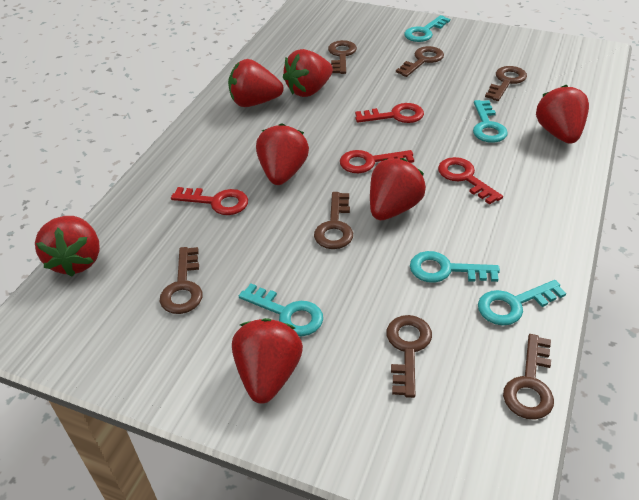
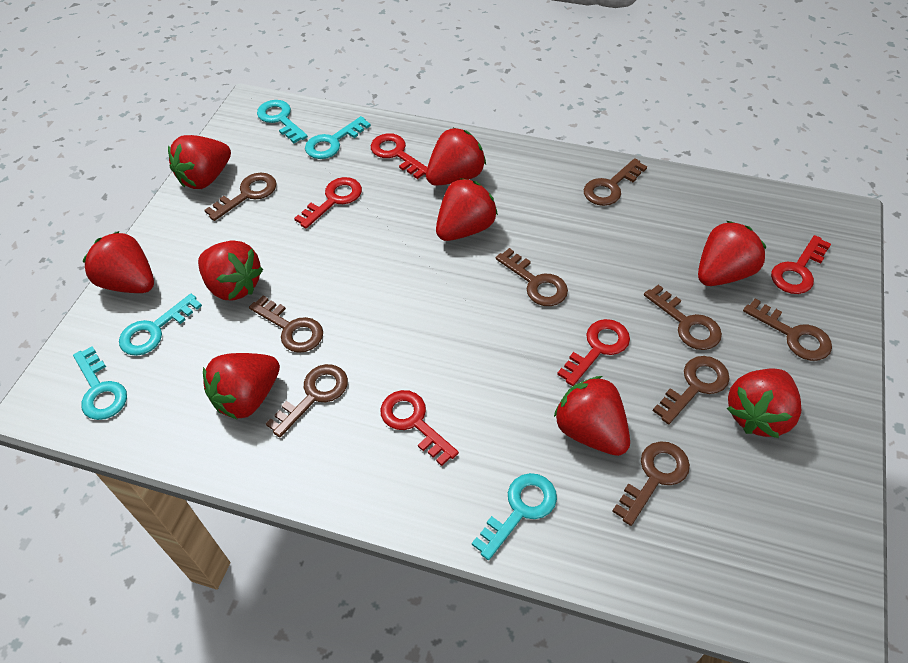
brown key: [160,247,203,314] [314,192,353,249] [328,40,357,74] [386,315,432,398] [396,46,444,77] [485,66,527,101] [503,334,554,420] = 7 -> [205,173,277,221] [249,296,323,353] [266,364,348,438] [496,248,568,306] [584,158,647,206] [612,441,690,526] [644,285,722,350] [653,356,730,424] [743,299,832,361] = 9
red key: [171,187,248,215] [340,150,414,173] [355,103,424,123] [438,157,503,205] = 4 -> [294,177,362,228] [371,133,427,179] [380,390,459,466] [557,319,630,386] [771,235,831,294] = 5
red strawberry: [35,216,100,277] [228,59,284,107] [232,318,303,404] [256,123,309,185] [283,49,333,97] [370,158,426,220] [536,85,589,144] = 7 -> [83,231,154,293] [168,135,231,189] [198,240,263,301] [203,353,280,419] [426,128,486,186] [436,178,498,241] [554,376,630,456] [698,221,766,286] [726,368,801,438] = 9

